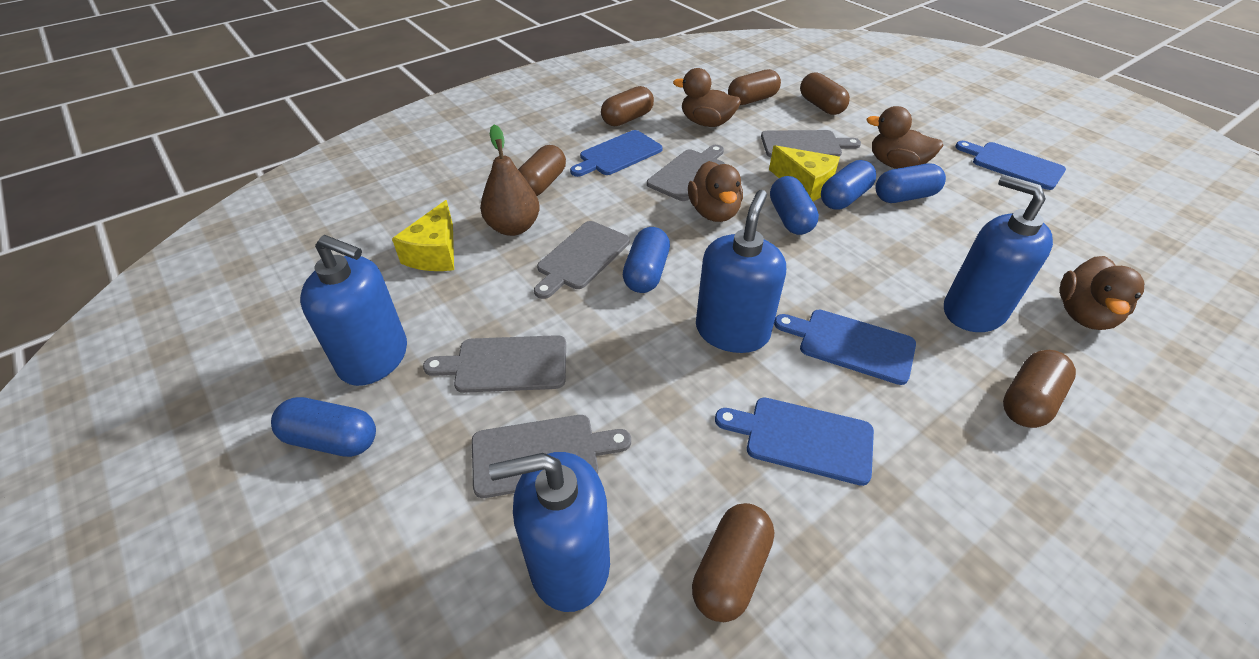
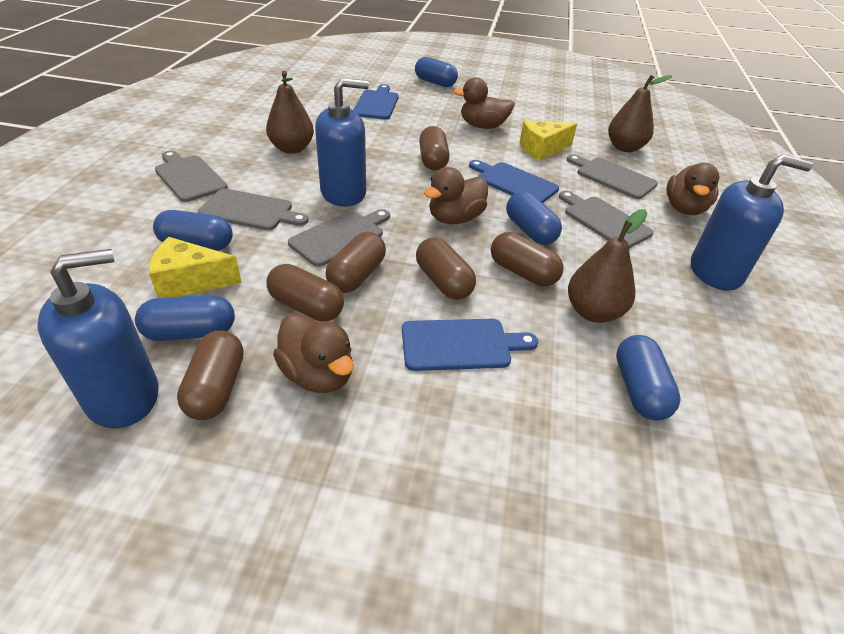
blue cutting board: [570,130,663,177] [715,397,874,486] [774,310,916,385] [955,141,1066,190] = 4 -> [353,84,399,119] [402,319,538,371] [469,160,559,203] = 3
blue soap dispenser: [300,235,407,386] [489,452,610,612] [696,190,786,353] [944,175,1053,332] = 4 -> [38,249,159,428] [315,78,369,207] [691,155,813,291] = 3
brown pear: [480,125,540,236] = 1 -> [266,71,314,154] [568,209,647,323] [608,75,672,152] = 3

